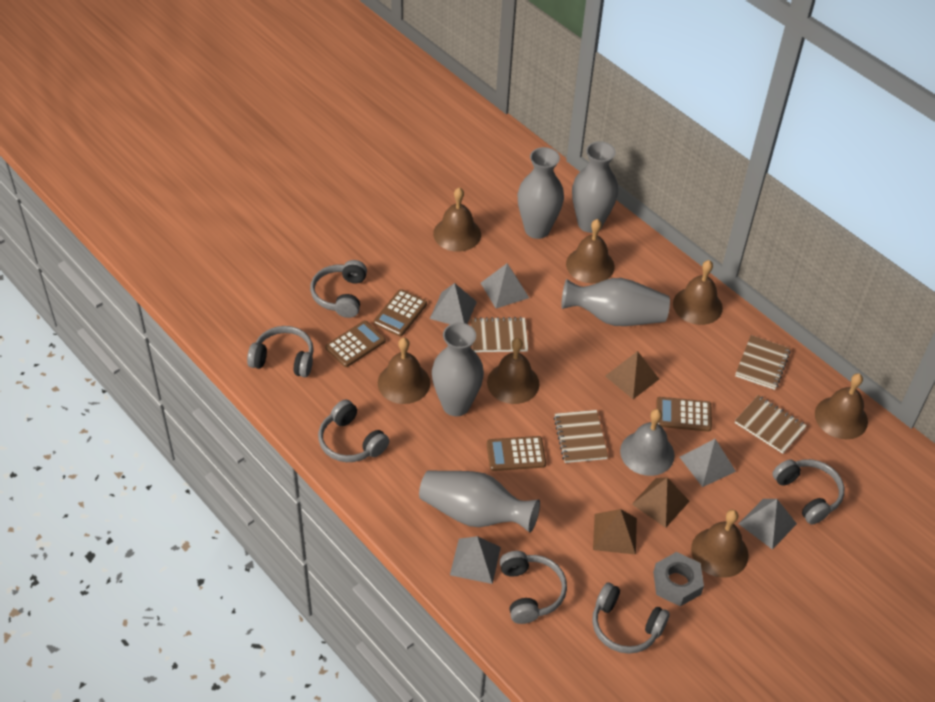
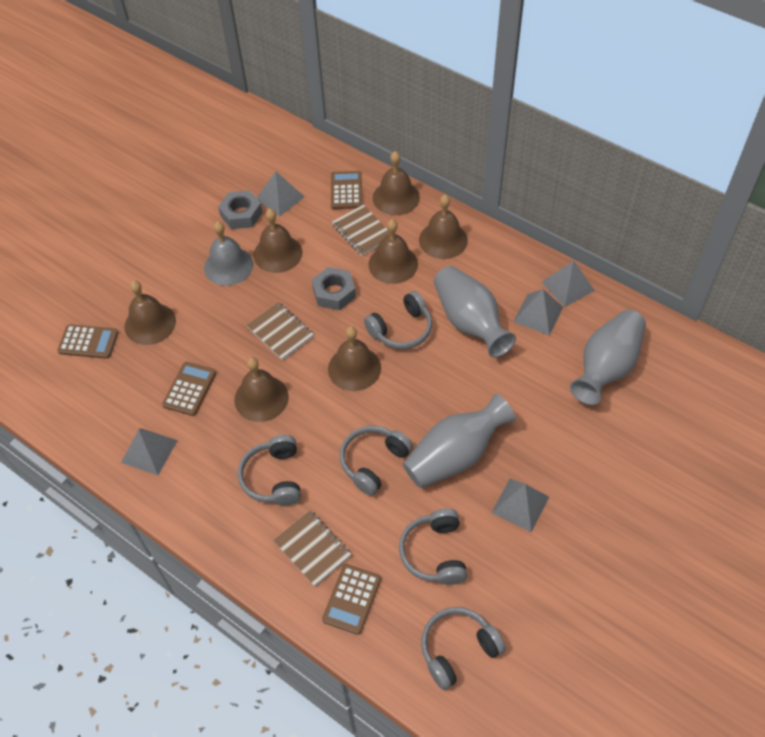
brown notebook: [471,317,528,352] [554,410,608,463] [735,335,791,390] [735,395,807,454] = 4 -> [246,302,314,360] [273,510,351,587] [332,205,390,256] = 3
brown pyramid: [593,509,637,555] [605,351,659,399] [632,477,690,528] = 3 -> none = 0
grey headphones: [247,326,314,377] [310,260,367,318] [318,399,389,462] [500,551,567,624] [592,582,670,654] [772,459,844,525] = 6 -> [238,435,301,506] [340,426,413,496] [364,291,432,349] [399,509,467,585] [421,607,506,690] = 5
grey nut: [653,552,704,606] = 1 -> [218,190,263,229] [312,267,356,311] = 2
grey vase: [419,471,540,533] [432,323,484,416] [518,147,564,239] [561,278,670,326] [572,141,618,233] = 5 -> [403,394,516,488] [434,266,516,357] [570,310,646,405] = 3

